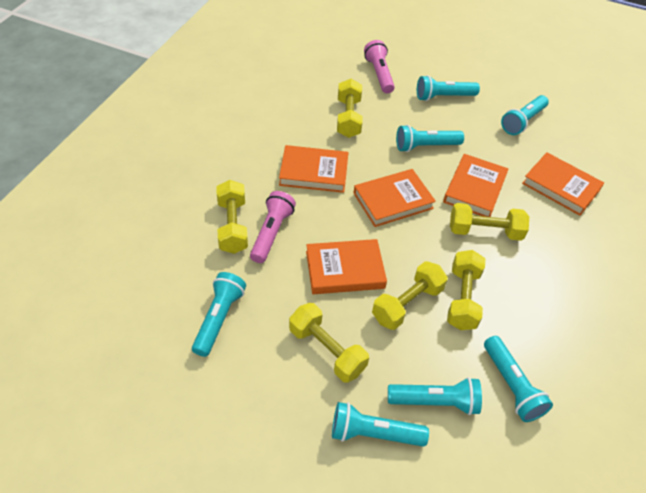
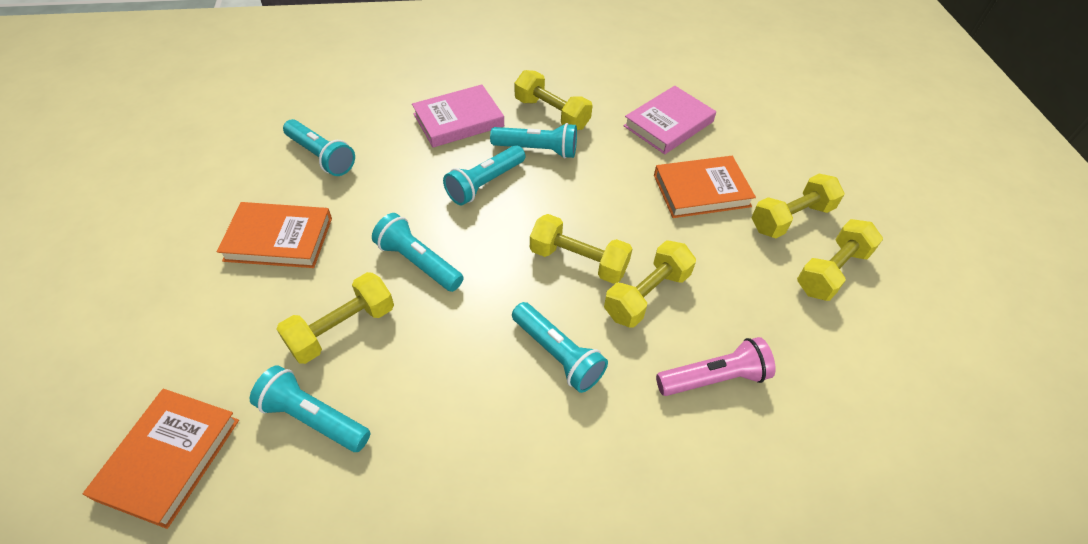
orange book: [279,145,349,193] [306,239,387,294] [354,169,436,227] [443,154,508,217] [522,152,604,216] = 5 -> [83,389,239,529] [217,202,332,268] [654,156,756,218] = 3
pink book: none = 0 -> [412,85,504,148] [624,86,716,154] = 2
pink flashlight: [250,191,296,263] [364,40,395,93] = 2 -> [656,337,776,396] = 1
turquoise flashlight: [192,272,246,357] [332,402,429,447] [388,377,482,415] [396,125,464,152] [417,75,480,101] [484,336,553,422] [501,95,549,135] = 7 -> [250,365,371,452] [283,119,355,176] [372,213,463,292] [443,145,525,205] [490,123,577,159] [512,302,608,393] = 6

